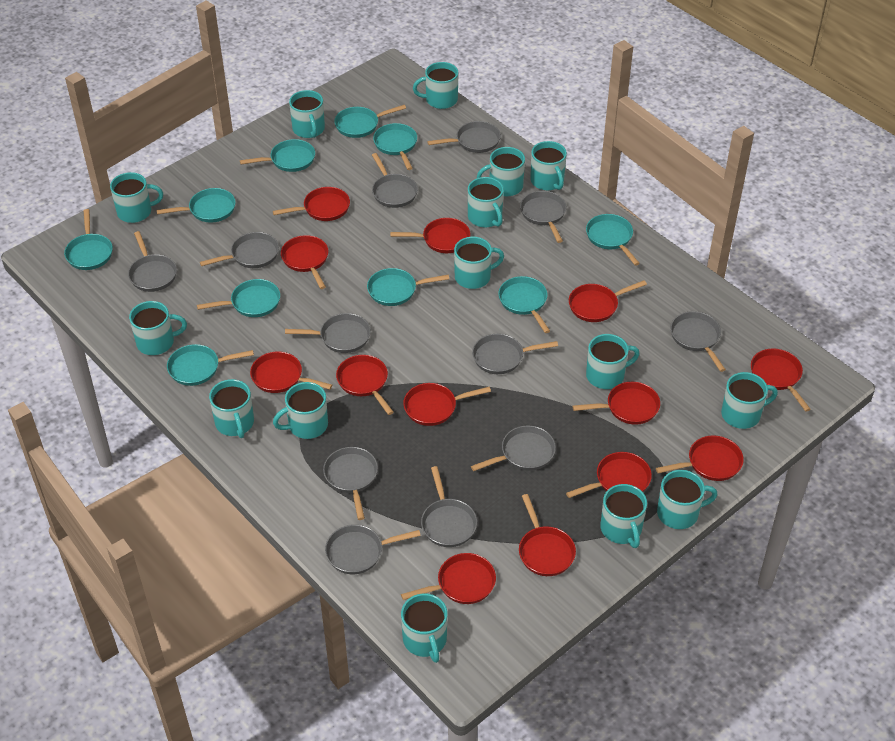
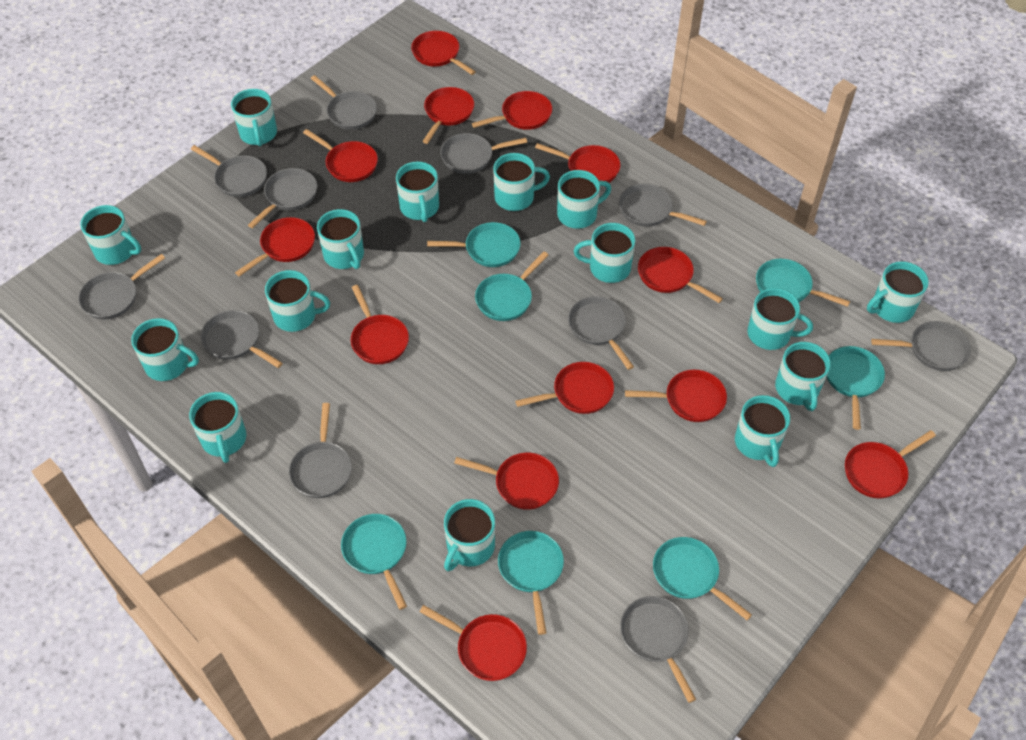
grey pan: [128,231,177,292] [200,232,279,268] [285,313,371,353] [323,447,378,520] [325,525,421,574] [372,153,418,208] [421,466,477,547] [427,121,501,153] [471,426,556,471] [472,334,558,374] [520,191,567,243] [671,311,726,372] = 12 -> [78,254,165,319] [191,145,267,197] [201,310,283,368] [248,168,317,228] [289,403,352,498] [311,75,377,130] [440,133,527,174] [568,296,634,370] [619,184,707,227] [620,596,696,703] [871,321,971,371] = 11
turquoise pan: [64,209,113,270] [156,188,236,223] [167,344,254,386] [197,279,280,317] [240,139,315,172] [334,105,406,138] [367,268,449,306] [373,123,417,170] [498,276,550,333] [586,214,640,266] = 10 -> [341,514,407,610] [427,222,521,267] [475,251,548,321] [498,531,564,635] [653,537,752,620] [756,259,850,307] [827,346,885,430] = 7

